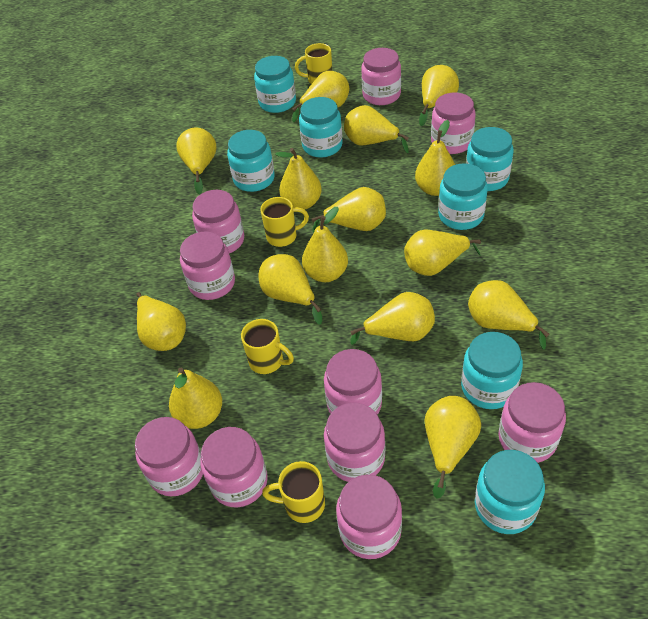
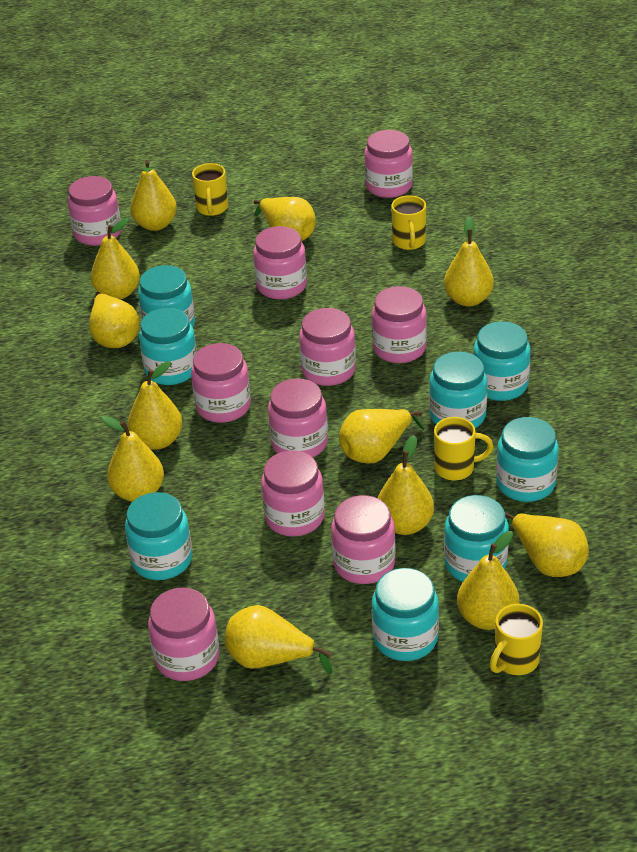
turquoise jar: [227,130,275,192] [254,56,296,113] [299,97,343,158] [438,163,488,230] [461,332,523,409] [466,127,514,191] [475,450,545,534] = 7 -> [125,492,192,580] [138,265,195,327] [139,308,197,385] [372,568,439,661] [429,352,487,428] [444,495,509,582] [473,321,530,401] [496,417,559,502] = 8
yellow pear: [136,292,186,351] [169,367,222,429] [176,128,216,195] [259,254,322,325] [275,148,322,210] [292,71,349,122] [302,207,348,282] [312,187,386,232] [344,105,409,153] [350,292,435,345] [404,229,481,276] [415,120,455,196] [419,65,459,126] [424,396,481,499] [468,280,549,350] = 15 -> [89,292,139,348] [91,218,140,300] [101,415,164,502] [128,361,182,450] [130,160,177,231] [225,605,332,674] [254,197,316,241] [339,409,424,464] [378,435,434,535] [444,217,494,307] [457,531,519,630] [505,512,589,577] = 12

